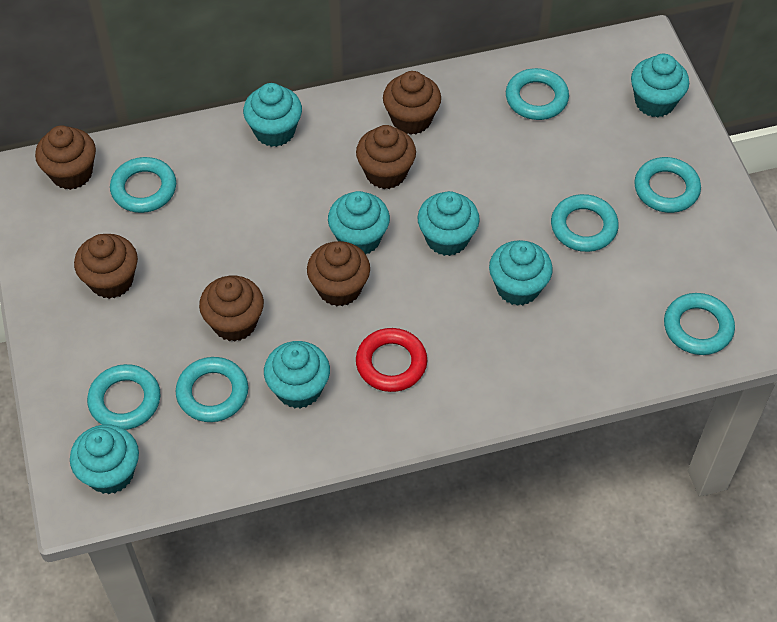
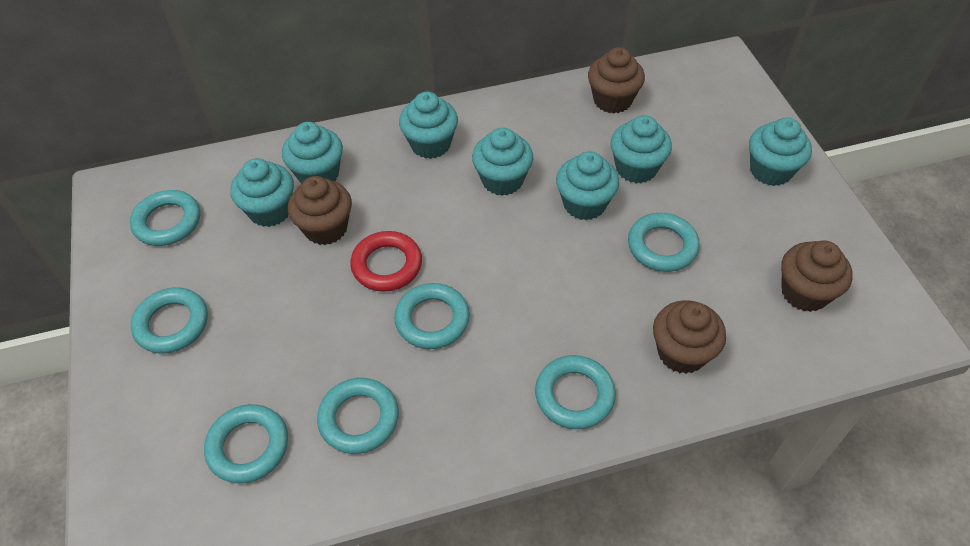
brown cupcake: [35,125,96,190] [74,234,138,299] [199,276,264,342] [307,241,370,306] [356,125,416,189] [383,71,441,135] = 6 -> [288,176,352,245] [588,47,645,114] [653,300,726,374] [781,240,853,312] = 4

